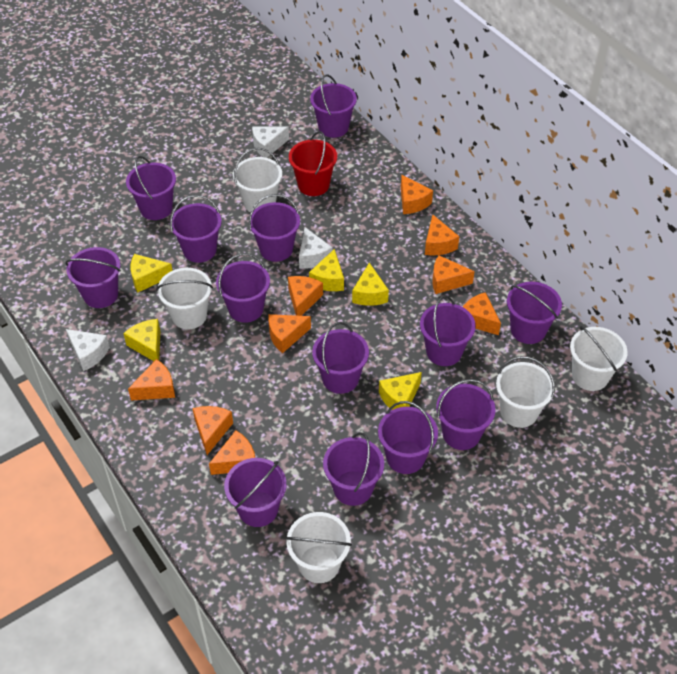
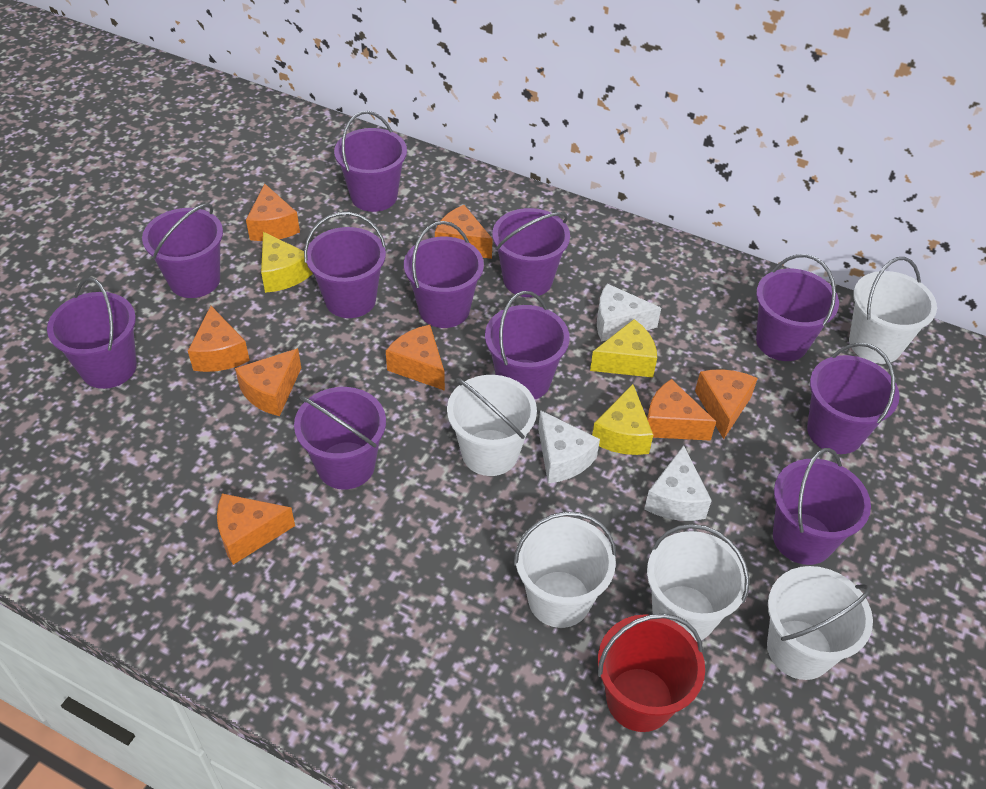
orange cheese: [128,359,175,401] [192,406,233,455] [209,430,255,475] [268,314,311,353] [288,276,323,316] [401,175,433,214] [425,215,459,255] [432,255,475,294] [463,292,501,335] = 9 -> [188,306,250,372] [217,493,295,565] [235,348,301,416] [246,184,300,241] [386,325,445,391] [435,205,493,259] [647,379,716,441] [695,369,758,439] = 8
purple bucket: [65,247,121,308] [126,156,176,220] [170,195,222,263] [216,253,270,323] [224,458,286,527] [249,194,300,262] [310,74,357,138] [312,322,369,394] [323,432,384,506] [378,401,438,474] [420,296,476,366] [436,379,496,450] [507,282,562,344] = 13 -> [47,277,137,389] [142,203,223,298] [294,387,386,490] [304,212,386,318] [334,111,407,212] [404,221,484,328] [485,291,570,399] [492,208,570,297] [756,254,839,361] [773,448,871,565] [807,343,900,454] = 11
yellow cheese: [123,319,160,361] [131,254,173,293] [309,249,344,291] [352,262,389,306] [379,372,422,410] = 5 -> [261,232,313,293] [590,319,657,377] [592,384,653,455] = 3

